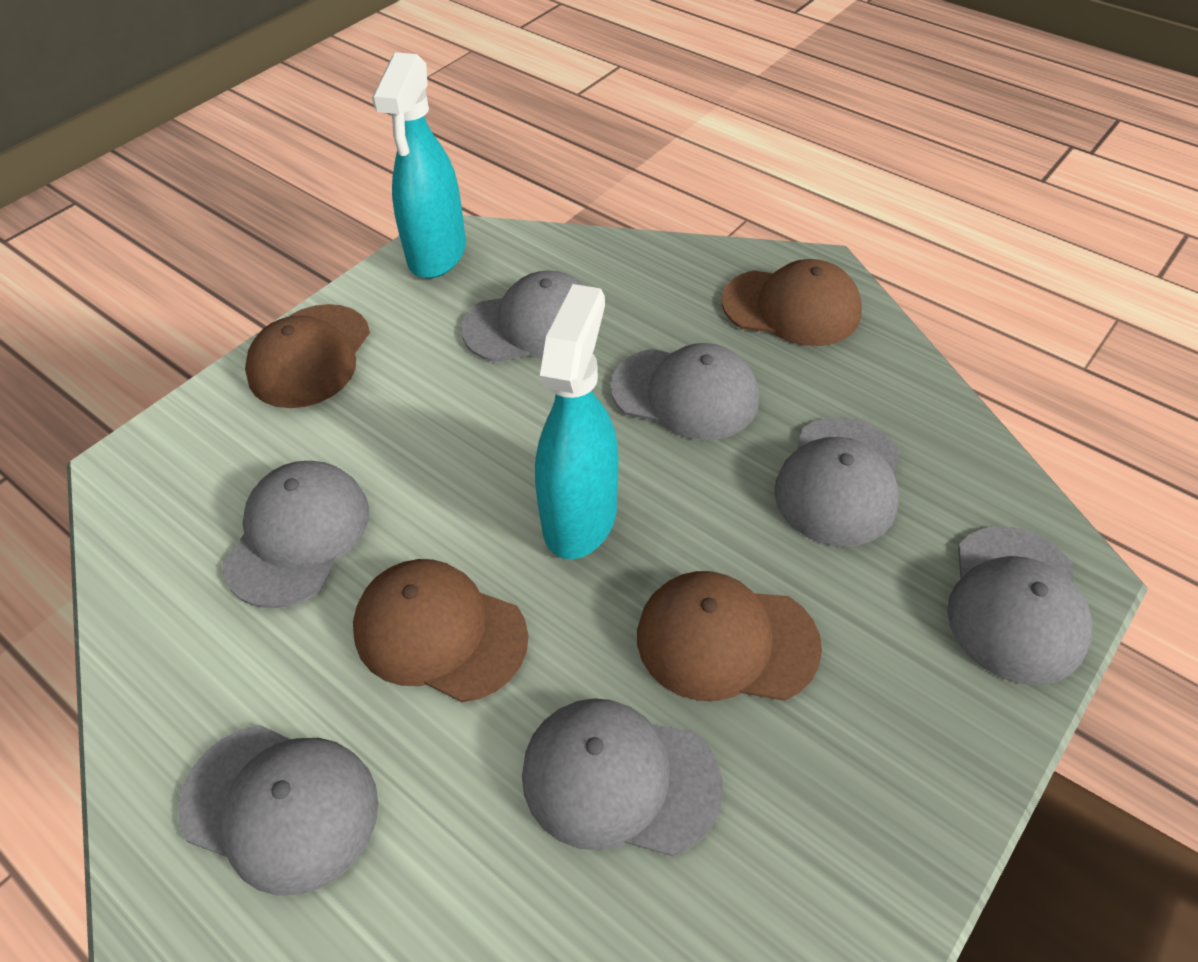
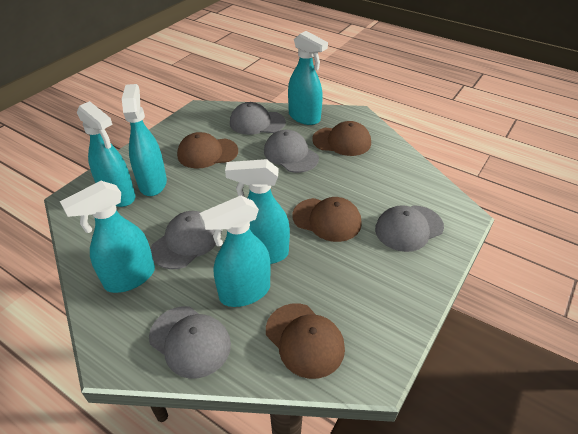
grey cap: [178,725,378,896] [222,461,369,609] [461,271,585,362] [522,698,723,857] [610,343,759,440] [774,417,900,547] [947,526,1092,685] = 7 -> [149,306,231,378] [151,211,216,269] [230,102,286,135] [264,130,319,173] [375,205,444,252] = 5
turquoise spray bottle: [372,52,466,278] [535,284,618,559] = 2 -> [60,181,155,293] [77,101,135,207] [122,84,167,196] [199,195,271,307] [225,159,290,264] [288,31,328,125] = 6

